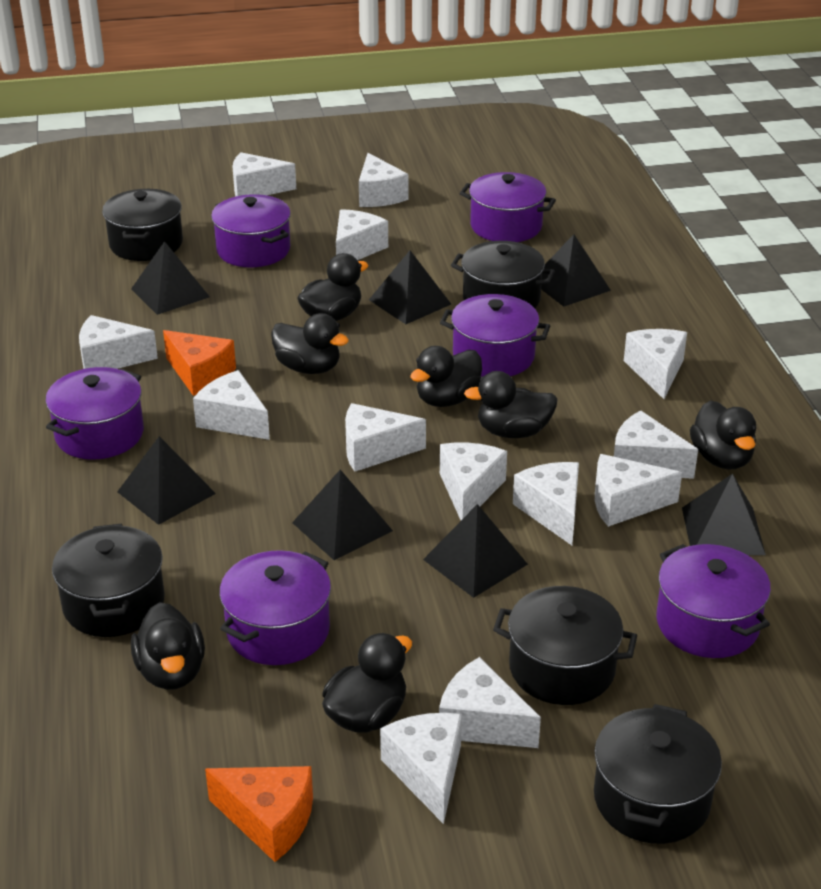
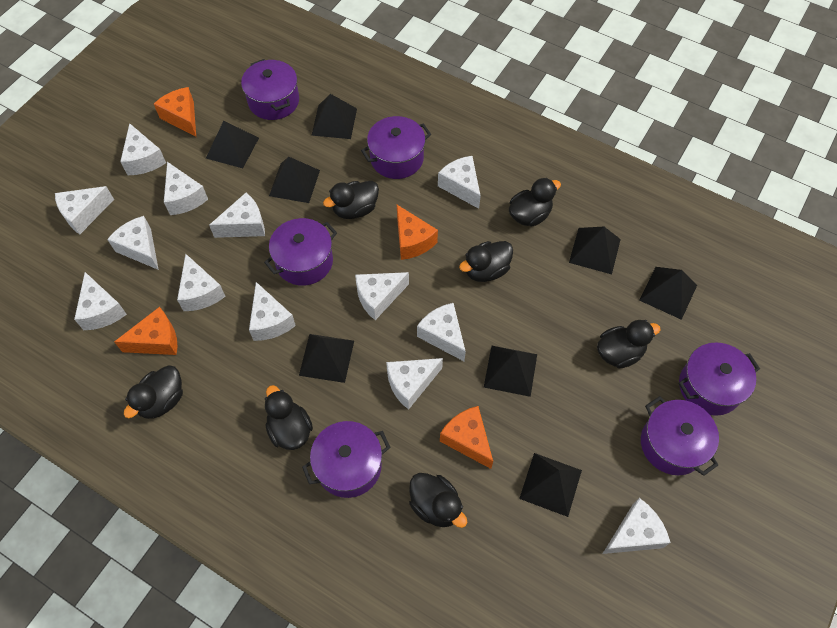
black pot: [52,524,165,637] [102,189,183,261] [451,241,555,308] [493,586,637,705] [594,704,722,844] = 5 -> none = 0
black pyramid: [117,436,216,525] [131,241,210,315] [292,470,393,560] [369,250,451,324] [423,504,528,598] [541,234,611,307] [682,474,766,555] = 7 -> [206,121,259,168] [269,157,320,203] [299,334,354,383] [312,94,357,139] [484,346,537,397] [519,453,582,517] [569,226,621,274] [639,267,697,320] = 8
orange cheese: [163,330,236,396] [205,766,313,862] = 2 -> [114,307,177,355] [154,87,196,137] [397,205,438,260] [440,406,493,469] = 4

